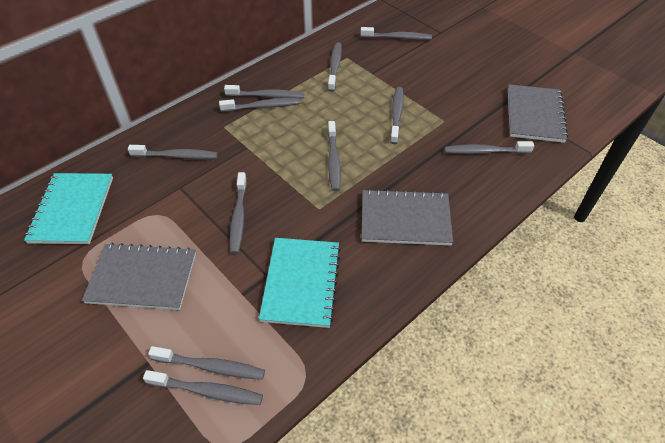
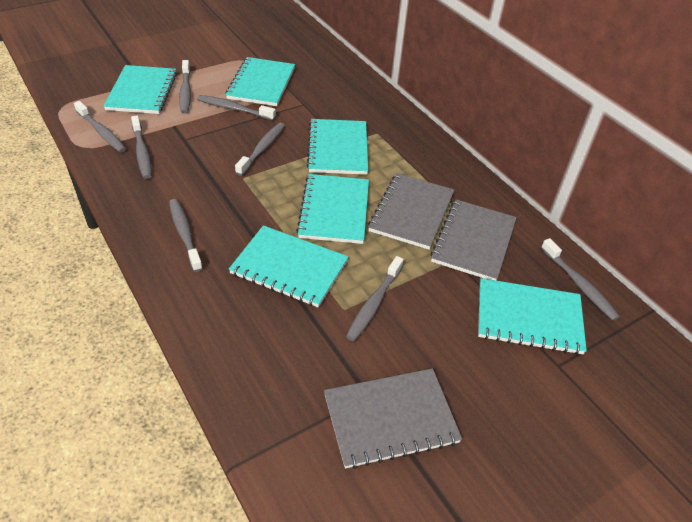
grey toothbrush: [128,145,218,159] [143,370,263,405] [148,346,265,380] [219,98,301,112] [224,85,304,98] [230,172,247,254] [328,42,342,92] [328,121,341,191] [360,27,432,40] [390,87,404,144] [444,141,534,154] = 11 -> [74,101,126,152] [131,115,152,179] [169,199,203,272] [179,60,191,113] [197,95,276,120] [235,123,285,176] [346,256,404,341] [541,238,620,321] = 8
turquoise notebook: [24,173,113,244] [259,238,341,328] = 2 -> [104,65,177,114] [226,57,295,106] [229,225,348,307] [296,174,369,244] [306,119,368,175] [478,278,587,355] = 6

